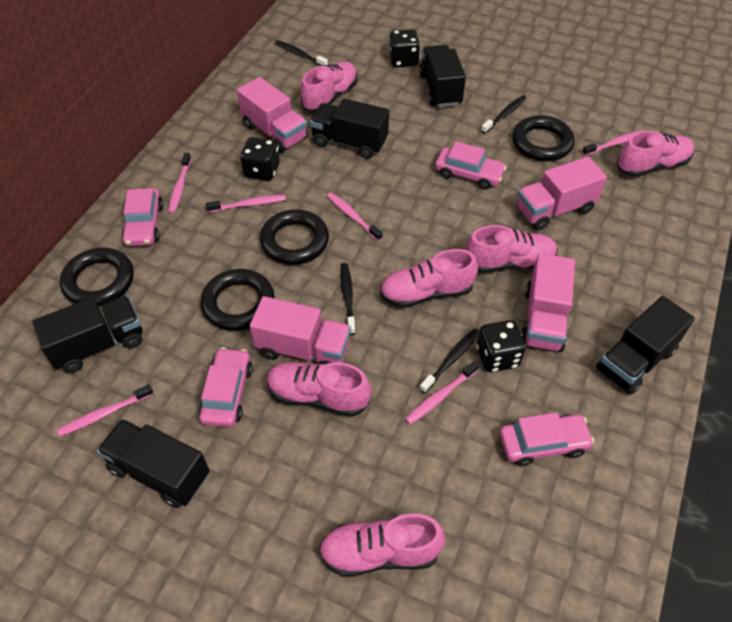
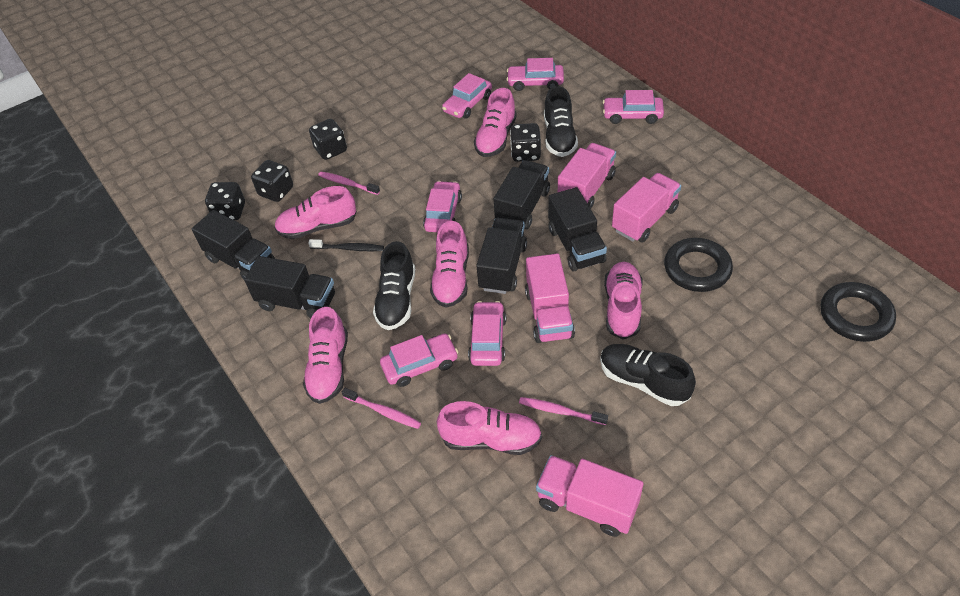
black dice: [240,137,280,181] [389,29,420,67] [476,320,526,372] = 3 -> [205,182,245,220] [251,160,293,202] [309,119,347,160] [510,123,541,162] = 4
black ring: [60,248,134,306] [200,269,275,331] [260,209,329,265] [512,115,575,161] = 4 -> [664,238,733,292] [821,282,896,342] = 2
black shoe: none = 0 -> [373,241,415,330] [544,86,578,157] [600,344,696,406] = 3
black toothbrush: [275,40,328,66] [340,263,356,335] [420,329,479,393] [481,95,527,134] = 4 -> [308,239,384,251] = 1
pink car: [122,188,164,246] [199,348,253,427] [435,141,507,190] [500,413,595,466] = 4 -> [380,334,459,387] [423,181,462,232] [442,73,492,118] [468,301,506,366] [506,58,564,91] [603,90,664,124] = 6
pink toothbrush: [57,384,153,437] [168,153,191,214] [206,195,286,213] [327,192,383,241] [405,361,479,424] [582,130,644,156] = 6 -> [318,172,380,195] [342,388,421,429] [519,397,608,425] = 3

